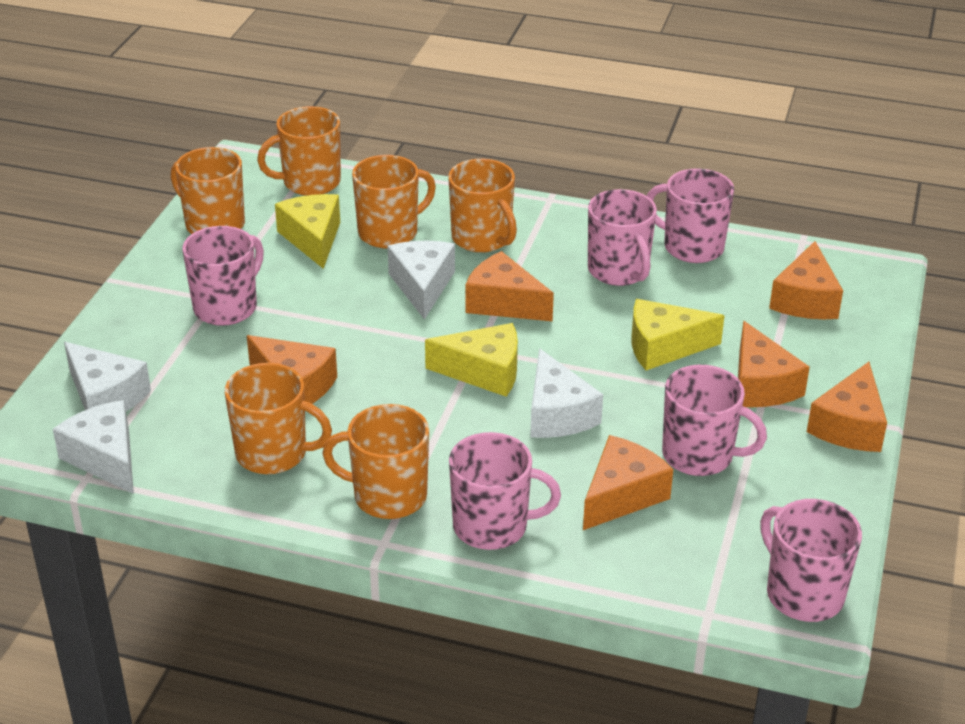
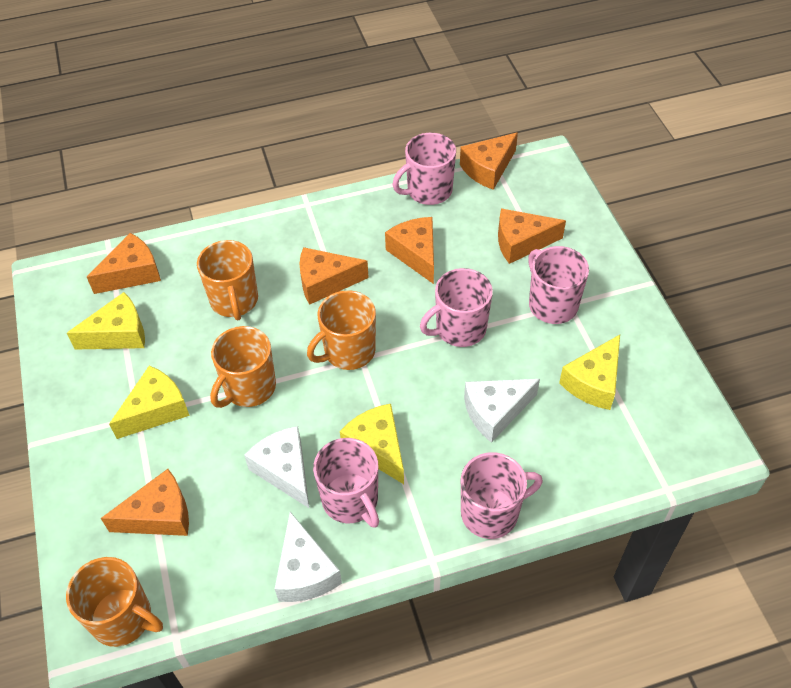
orange mug: [171,147,245,234] [225,363,332,474] [257,106,341,196] [322,404,429,519] [352,155,436,248] [448,159,517,253] = 6 -> [66,557,163,647] [197,240,258,321] [210,326,276,408] [307,290,376,370] = 4
pink mug: [182,226,264,326] [449,432,561,550] [588,189,657,286] [647,169,734,263] [662,365,767,476] [760,499,862,622] = 6 -> [313,438,379,528] [393,133,456,205] [420,268,493,347] [461,452,543,539] [528,246,589,324] = 5
white cheese: [53,400,134,494] [64,342,151,411] [388,241,455,320] [530,348,603,438] = 4 -> [244,426,309,508] [275,512,342,602] [464,379,540,443] = 3
yellow cheese: [275,194,340,269] [425,323,518,397] [631,299,725,370] = 3 -> [67,292,145,350] [109,365,190,439] [340,404,404,484] [559,335,620,410] = 4

